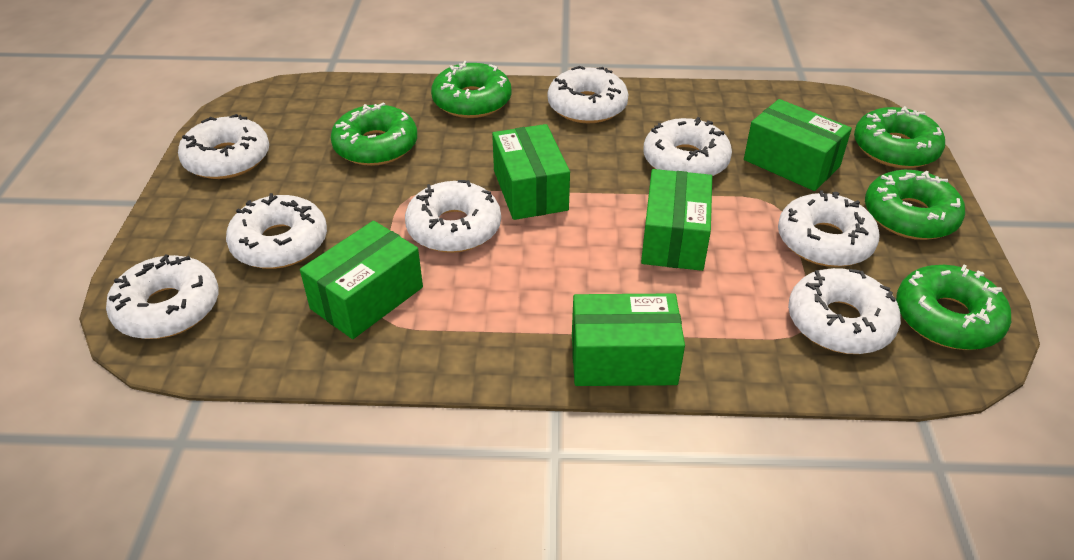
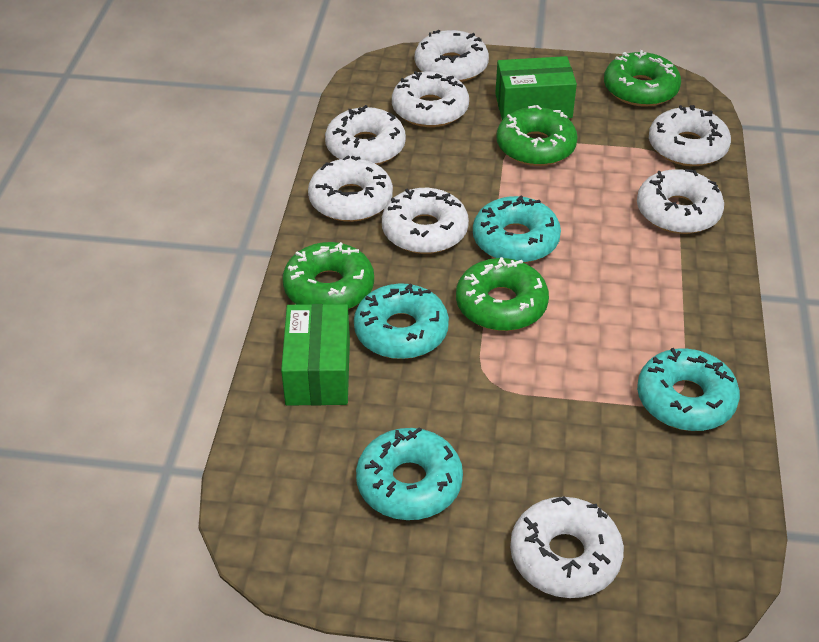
green box: [300,221,423,339] [492,124,570,220] [572,293,685,386] [641,169,712,271] [744,99,852,191] = 5 -> [281,304,350,406] [495,56,577,120] = 2
green donut: [331,102,417,166] [431,61,511,118] [854,106,945,168] [865,170,965,240] [896,265,1011,350] = 5 -> [283,242,374,309] [456,257,549,331] [496,105,578,166] [604,50,681,107] = 4
turquoise donut: none = 0 -> [354,283,449,359] [356,427,463,520] [473,195,561,263] [637,348,740,431] = 4

